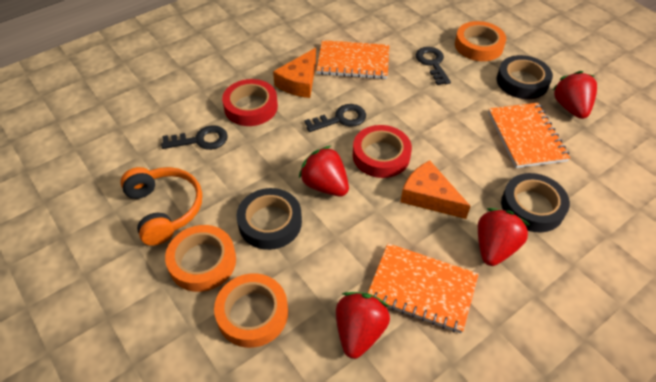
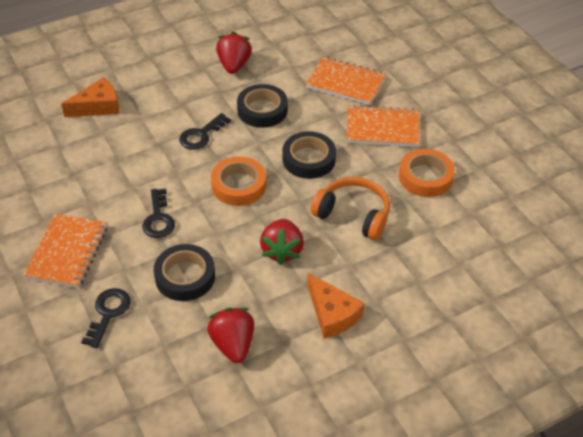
orange tape: [165,225,236,292] [214,274,288,348] [455,21,506,61] = 3 -> [211,156,266,206] [399,149,455,197] = 2
red strawberry: [299,146,349,196] [336,292,390,359] [478,208,530,266] [552,71,597,119] = 4 -> [207,308,254,363] [216,32,252,74] [260,219,304,265] = 3
red tape: [222,79,278,126] [353,125,412,178] = 2 -> none = 0

